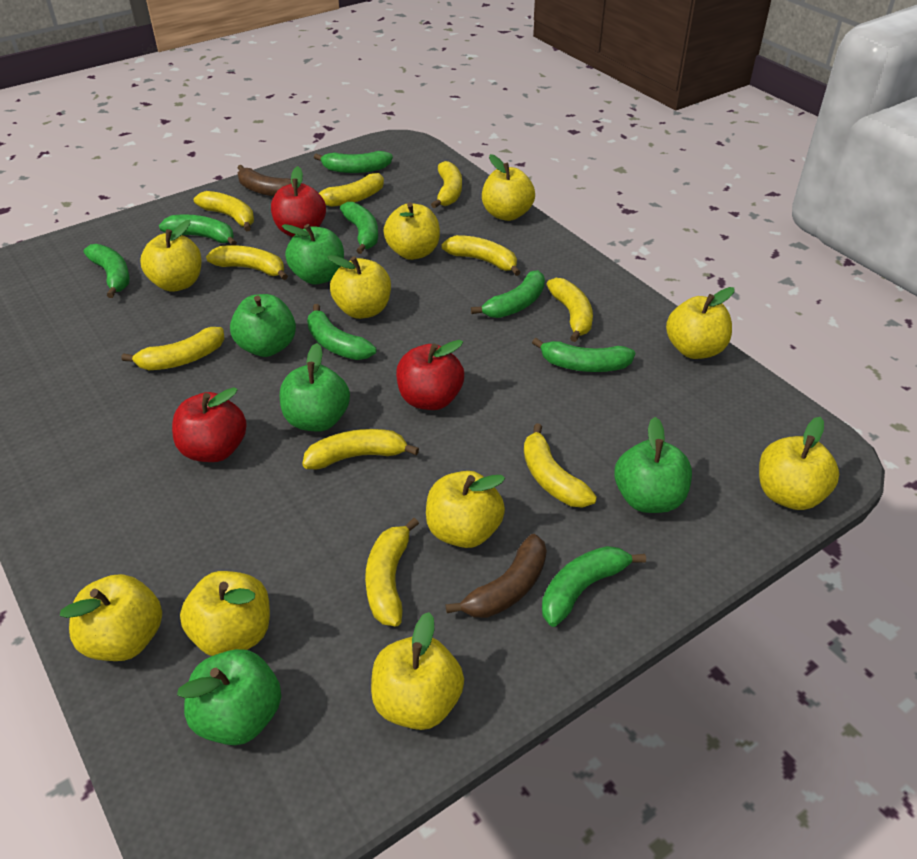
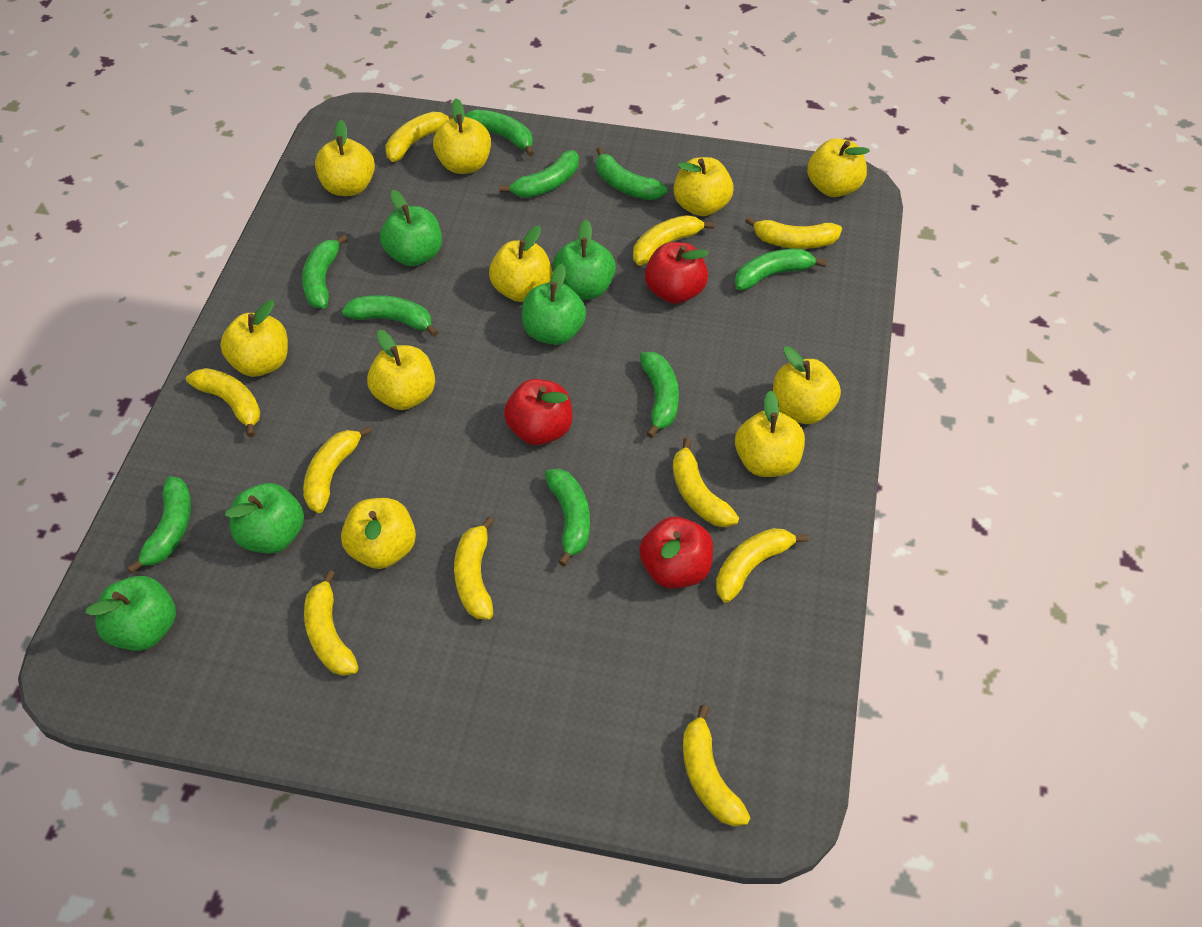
brown banana: [238,165,292,197] [446,534,547,618] = 2 -> none = 0
green banana: [84,244,130,298] [159,215,237,245] [307,304,376,360] [314,151,393,173] [340,202,378,254] [471,270,545,318] [532,338,635,372] [542,546,646,627] = 8 -> [127,476,191,573] [302,234,347,309] [342,295,438,337] [465,110,534,156] [500,150,579,198] [545,469,590,566] [596,147,667,200] [640,352,679,438] [735,249,827,291] = 9

